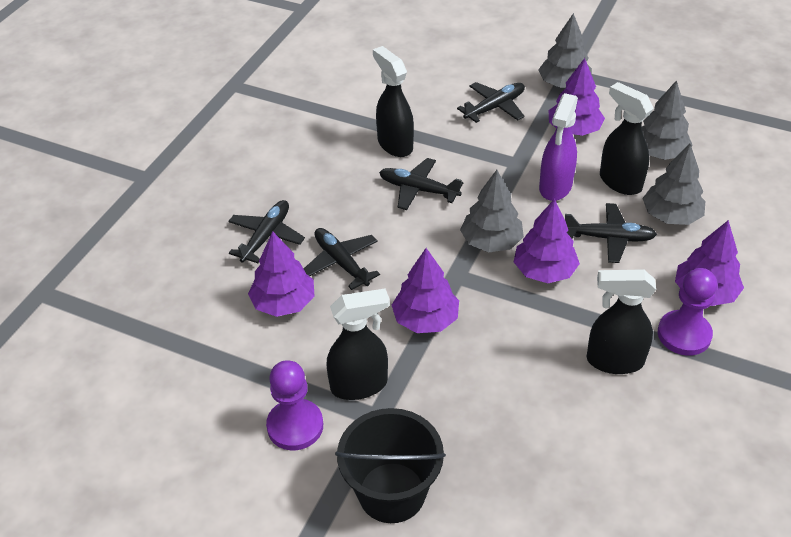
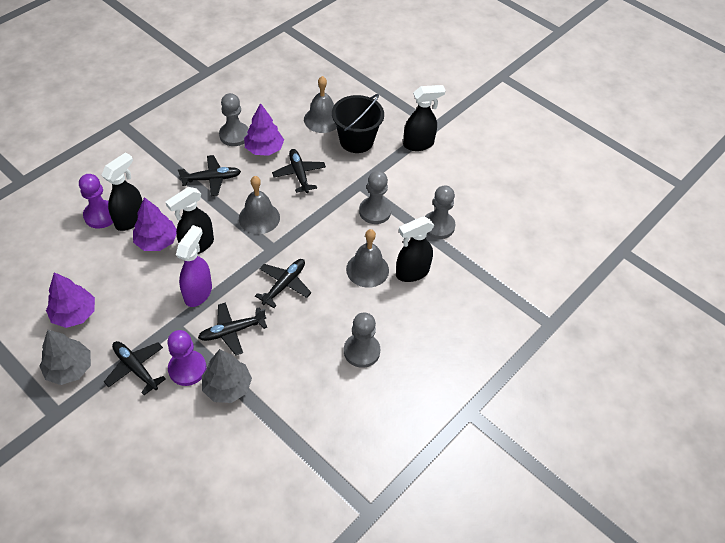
grey bell: none = 0 -> [239,176,280,234] [304,76,337,133] [346,229,389,288] = 3
grey pawn: none = 0 -> [219,93,249,146] [344,312,380,368] [359,171,391,224] [425,185,455,239] = 4
grey tree: [460,170,524,252] [538,13,592,88] [642,80,693,160] [642,144,705,225] = 4 -> [39,330,91,385] [202,349,252,403] = 2
purple tree: [248,231,315,317] [392,248,459,333] [514,198,580,283] [549,58,605,136] [675,220,744,306] = 5 -> [46,272,95,328] [133,197,177,251] [244,103,284,156] = 3

